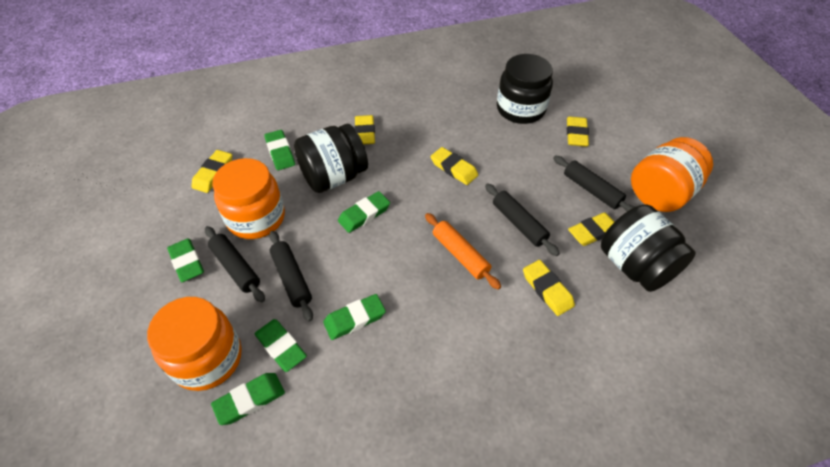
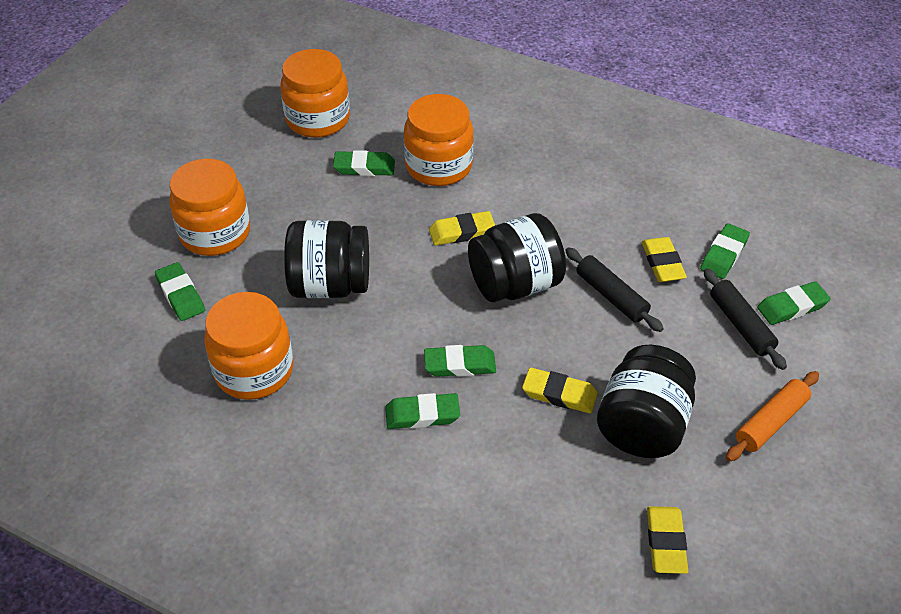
black rolling pin: [205,226,265,302] [269,231,313,321] [485,183,560,256] [553,155,634,211] = 4 -> [565,247,664,332] [703,268,787,370] = 2
orange jar: [147,297,242,391] [212,158,285,239] [631,137,713,212] = 3 -> [169,159,250,256] [204,292,293,400] [280,49,350,138] [404,94,474,186] = 4
yellow eraser: [191,150,232,193] [355,115,375,144] [430,147,478,185] [523,260,575,316] [567,117,589,147] [568,212,614,246] = 6 -> [429,211,495,245] [522,368,598,413] [642,237,687,282] [647,506,688,574] = 4

